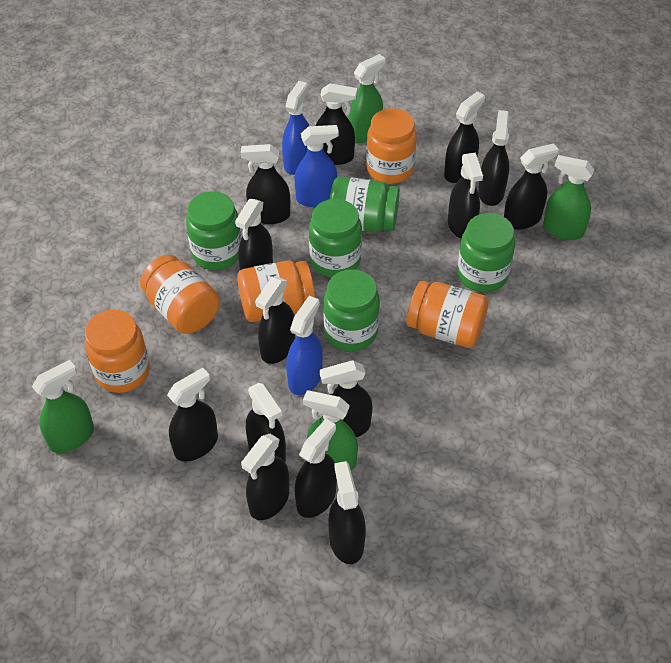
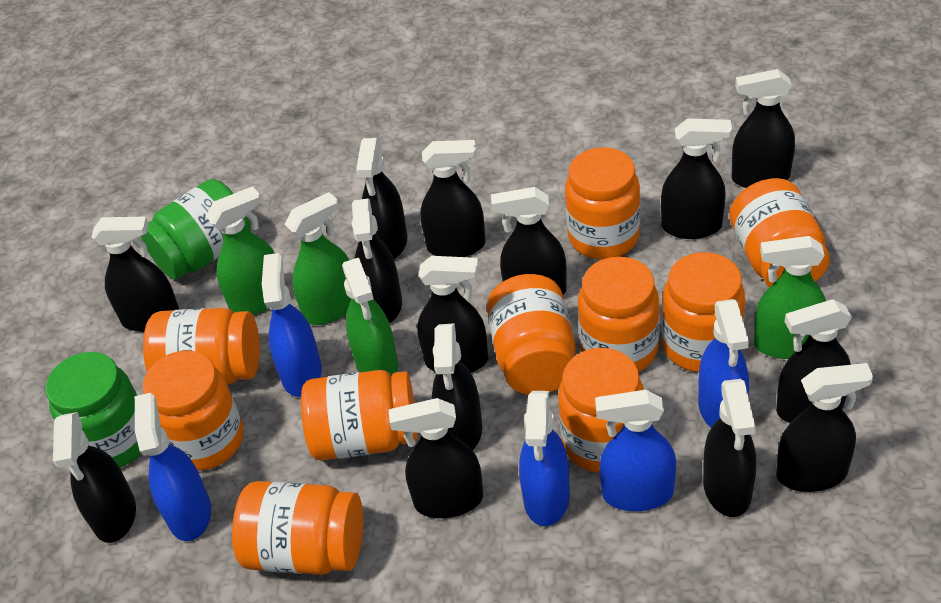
blue spray bottle: [282,81,309,175] [286,296,323,395] [295,125,339,207] = 3 -> [135,393,211,541] [262,253,322,397] [519,391,570,526] [595,390,676,511] [698,299,749,428] = 5
green jar: [186,191,242,270] [309,199,362,278] [323,269,380,351] [330,176,400,232] [457,213,515,293] = 5 -> [45,352,141,468] [141,179,251,280] = 2
orange jar: [85,310,150,393] [140,255,220,334] [237,260,315,322] [366,108,417,184] [407,281,489,348] = 5 -> [143,308,260,385] [143,350,243,470] [232,481,363,575] [301,370,417,460] [487,274,576,395] [558,348,644,473] [565,147,640,259] [578,257,660,372] [662,252,745,372] [729,178,830,287] = 10

